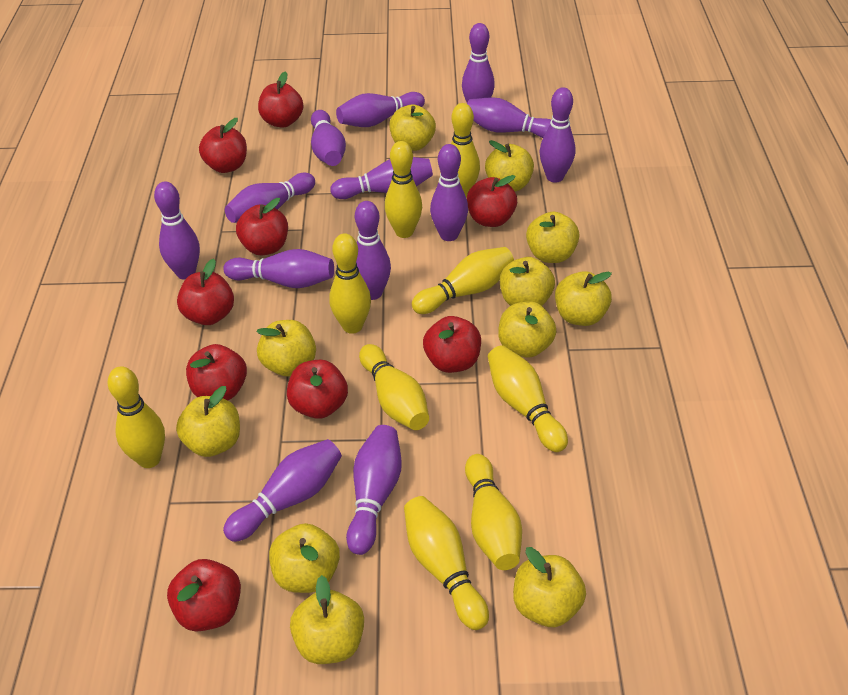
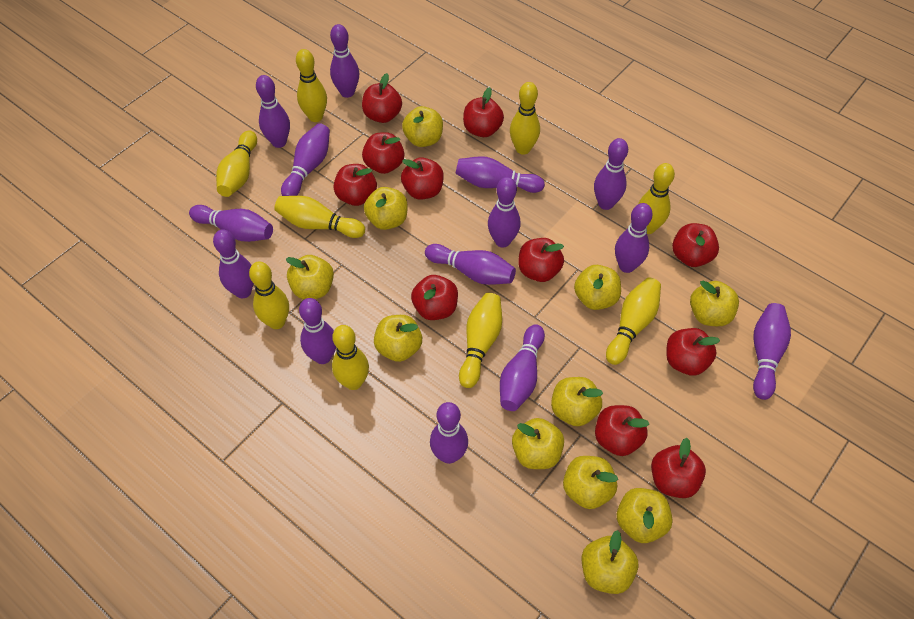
purple bowling pin: [154,182,200,280] [223,249,334,288] [223,439,342,542] [225,173,315,223] [311,110,346,166] [330,157,433,199] [336,92,425,127] [346,425,402,555] [355,201,391,300] [430,144,468,241] [462,23,495,103] [467,97,551,138] [539,87,575,183] = 13 -> [189,205,273,242] [213,229,254,298] [256,75,290,148] [281,123,330,196] [299,298,336,364] [330,24,359,98] [425,244,516,285] [430,402,468,464] [455,156,545,193] [488,177,521,247] [500,324,545,411] [594,138,628,210] [615,203,653,273] [753,303,791,400] = 14
red apple: [167,559,241,631] [177,259,234,325] [186,344,247,400] [199,118,247,173] [236,198,288,256] [258,71,303,128] [287,360,348,419] [423,316,481,373] [467,175,517,227] = 9 -> [334,164,377,206] [362,73,402,123] [362,132,404,174] [401,157,444,200] [411,275,458,320] [463,87,504,137] [518,238,564,282] [595,405,649,456] [651,438,706,498] [666,328,720,376] [672,223,719,267] = 11

